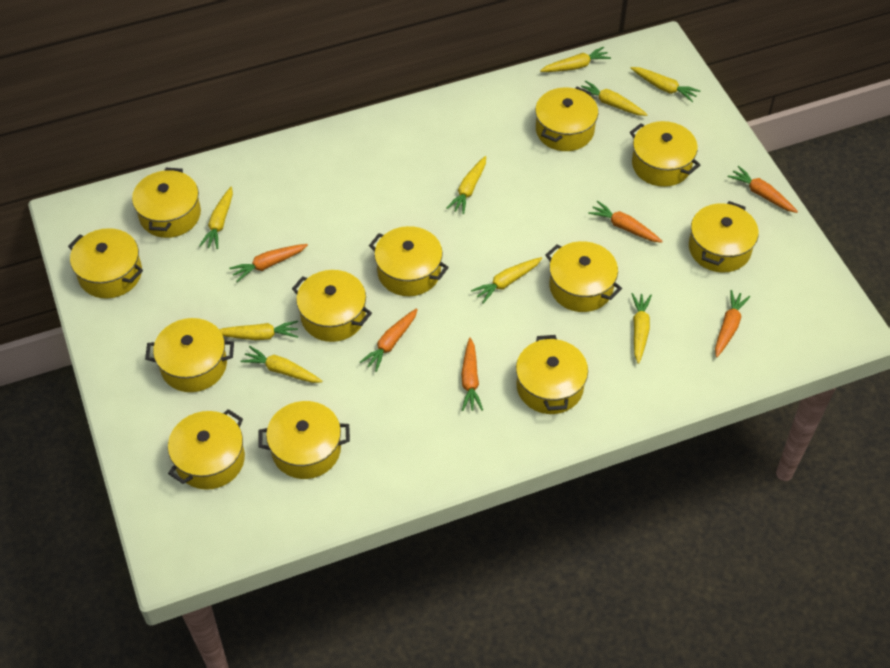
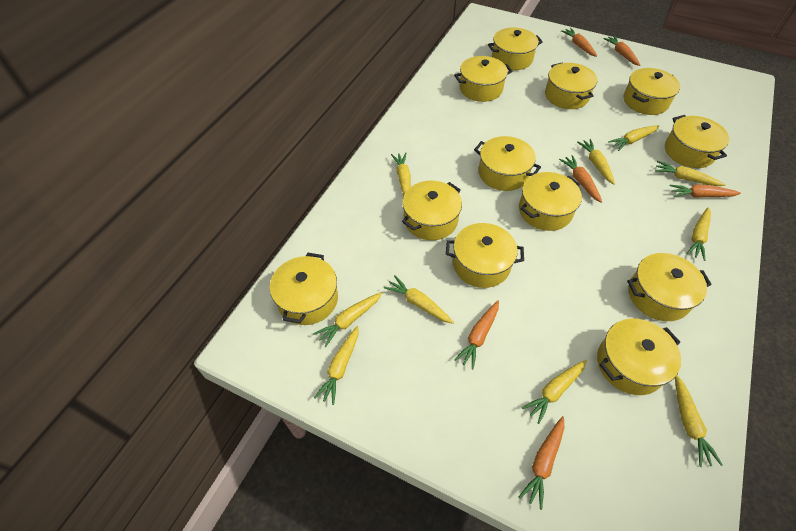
yellow carrot: [199,187,233,249] [219,321,298,340] [240,346,322,383] [446,156,486,214] [471,257,542,303] [540,47,611,72] [581,80,648,116] [631,67,700,102] [631,293,652,364] = 9 -> [313,292,382,347] [314,326,359,405] [384,275,454,324] [391,153,411,196] [522,360,587,424] [577,139,615,185] [608,125,659,151] [655,161,726,186] [675,376,723,467] [686,207,711,261] = 10

